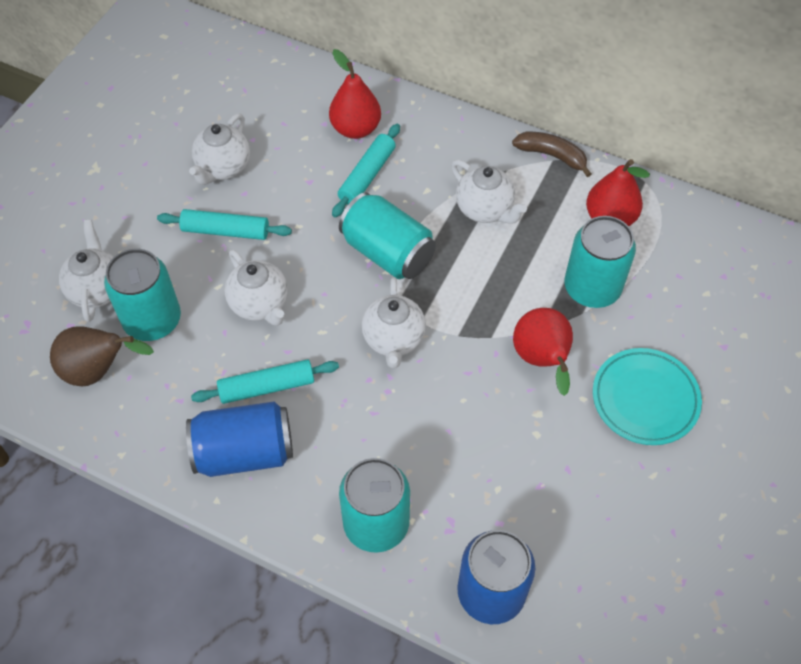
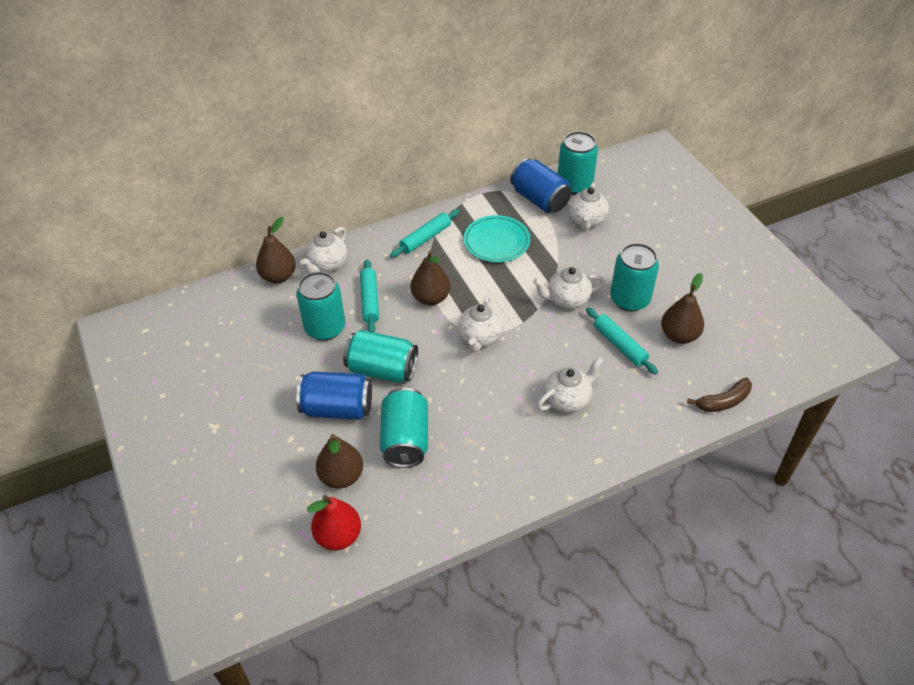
brown pear: [50,326,154,387] = 1 -> [256,217,296,283] [316,434,363,489] [410,251,451,305] [661,273,704,344] = 4
red pear: [329,49,381,139] [513,308,573,396] [586,159,650,226] = 3 -> [307,495,361,550] = 1
turquoise can: [104,249,181,341] [339,192,436,279] [339,458,410,553] [564,216,636,308] = 4 -> [296,272,345,341] [343,330,418,383] [380,387,428,468] [558,131,598,195] [610,243,659,311] = 5

